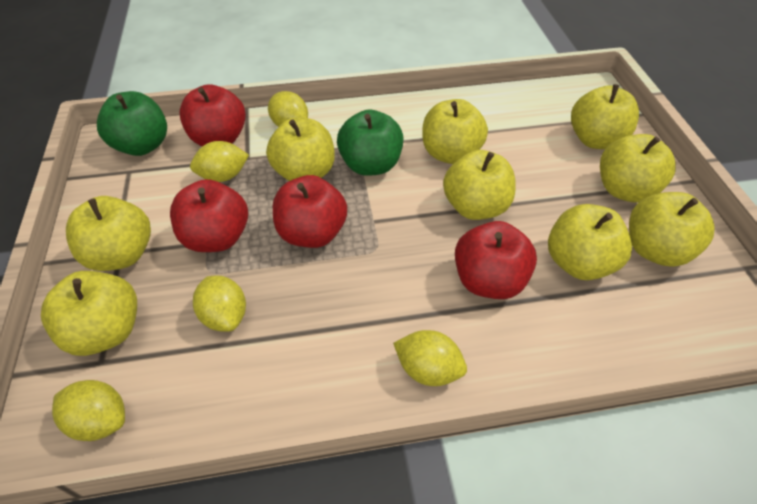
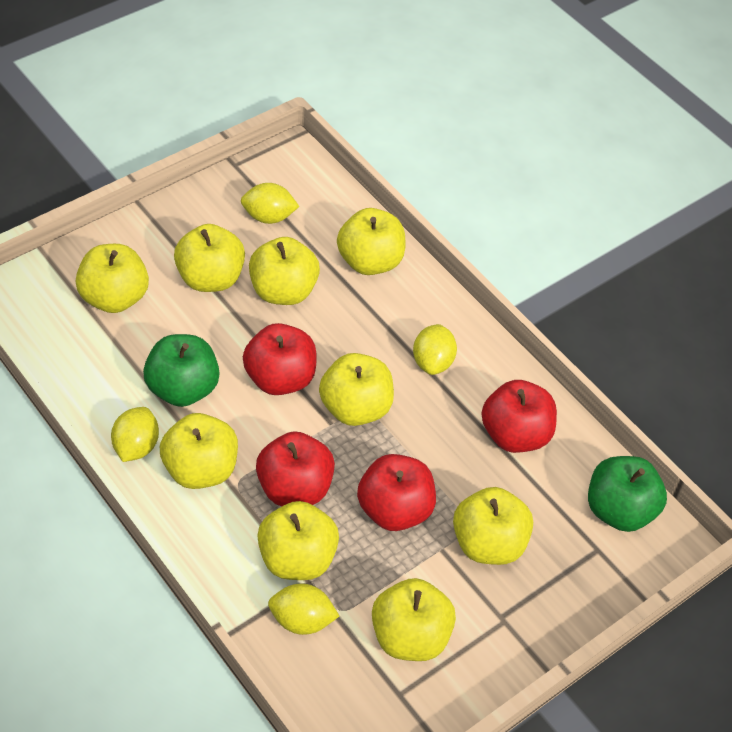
yellow lemon: [52,380,125,441] [190,141,249,182] [193,275,246,332] [268,91,308,127] [393,330,467,386] = 5 -> [111,407,159,462] [241,183,299,224] [268,583,339,635] [413,324,457,375] = 4

